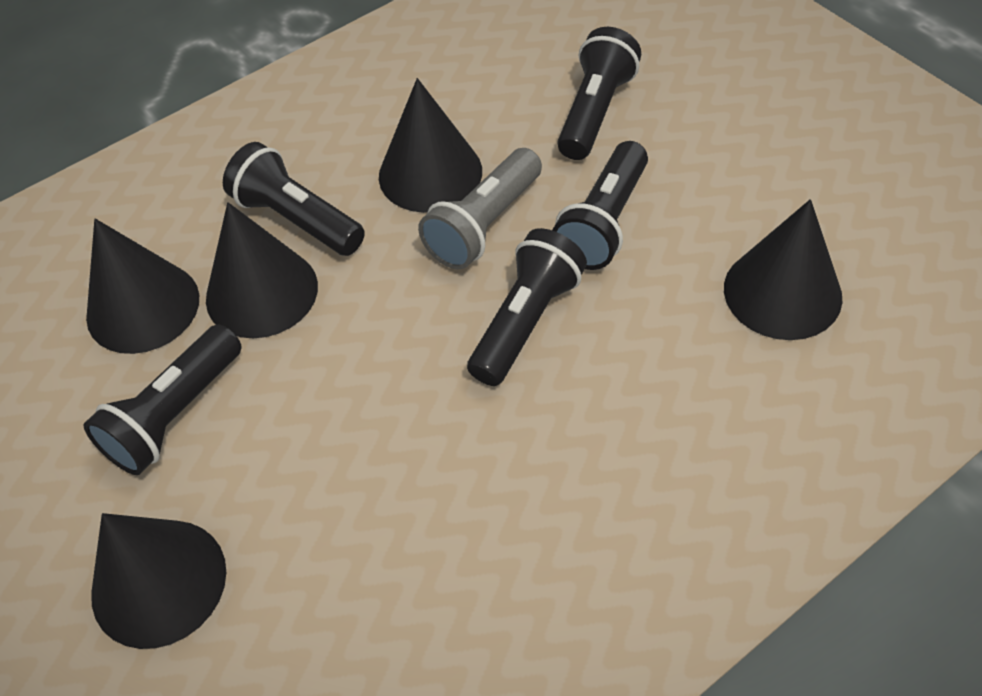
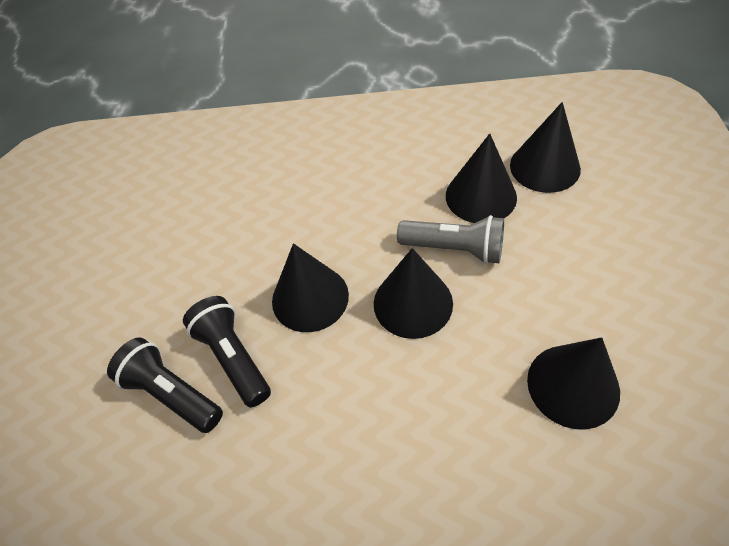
black flashlight: [84,325,242,475] [223,142,365,256] [467,228,587,386] [552,141,648,270] [557,27,641,160] = 5 -> [107,337,223,433] [183,296,271,408] = 2

